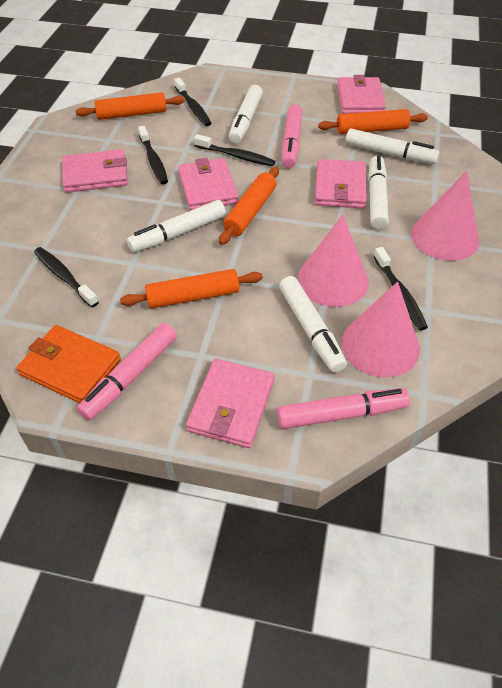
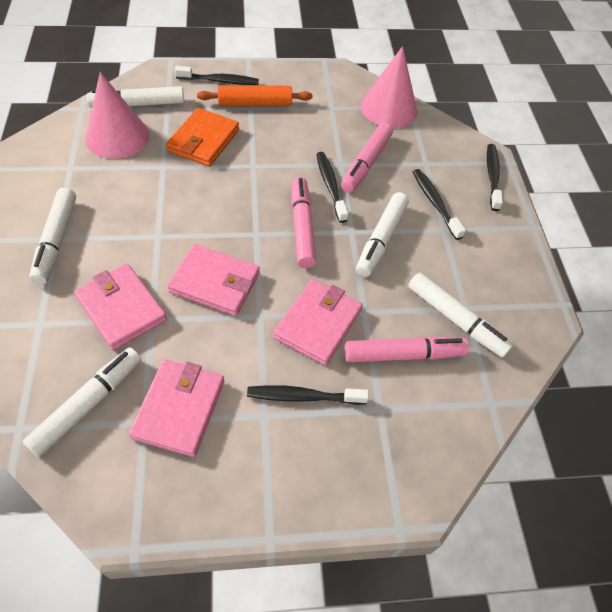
orange rolling pin: [76,92,185,120] [120,269,263,309] [219,167,279,245] [318,109,428,134] = 4 -> [197,85,312,106] = 1
pink cone: [297,214,369,307] [342,282,420,377] [411,171,479,261] = 3 -> [85,72,149,159] [360,46,417,128] = 2
pink wallet: [62,149,128,193] [178,158,239,211] [186,359,275,448] [315,159,367,208] [337,75,386,114] = 5 -> [74,264,167,350] [129,359,224,457] [167,244,260,316] [273,279,363,366] = 4

